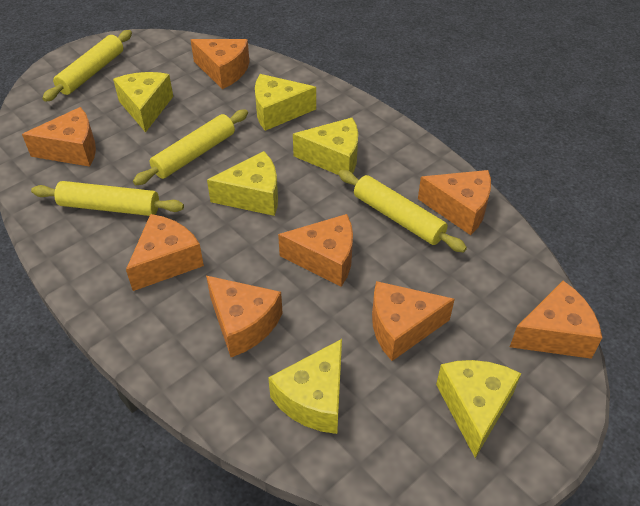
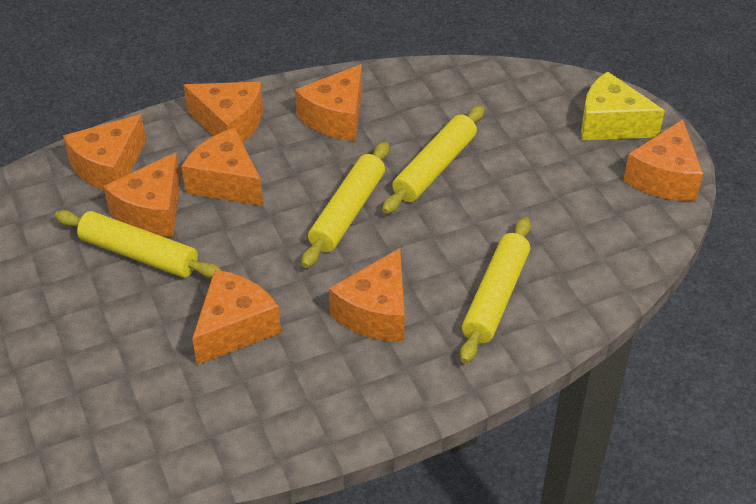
yellow cheese: [113,72,173,132] [207,151,278,216] [255,74,316,131] [268,339,342,434] [293,118,358,175] [436,360,521,458] = 6 -> [581,71,665,140] = 1

